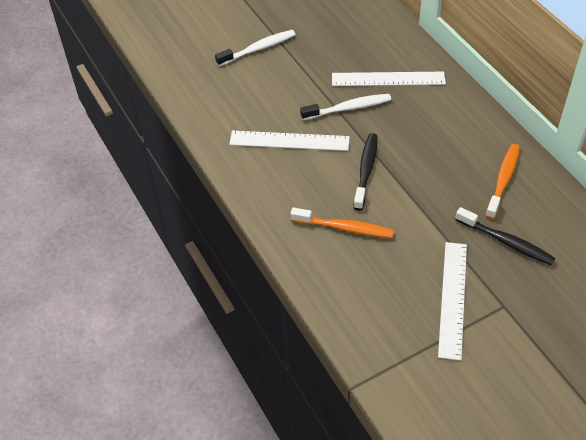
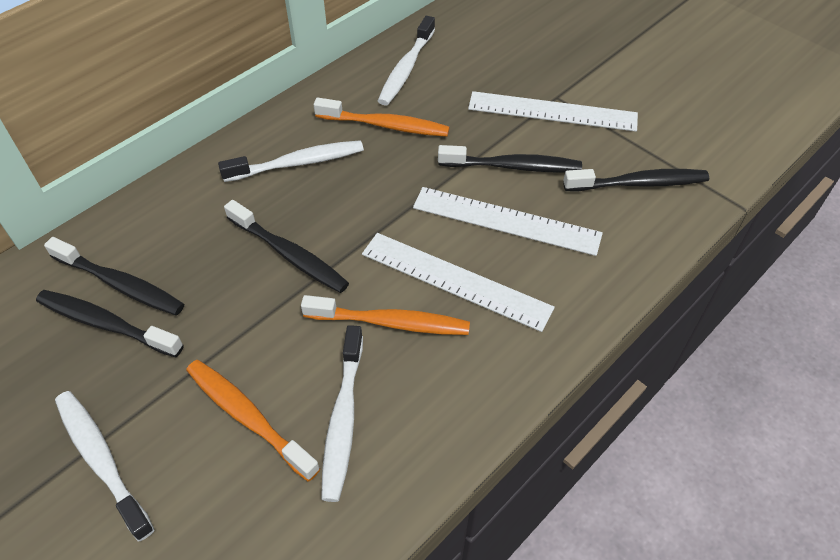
black toothbrush: [353,133,378,210] [455,207,555,265] = 2 -> [36,290,184,357] [44,237,184,316] [224,200,349,293] [438,145,582,173] [563,169,709,191] = 5
orange toothbrush: [290,208,394,238] [485,144,520,219] = 2 -> [186,360,320,481] [301,295,470,335] [314,98,450,137] = 3
white toothbrush: [215,30,296,66] [300,94,391,120] = 2 -> [55,391,154,541] [218,140,364,182] [321,325,363,502] [378,16,435,106] = 4

